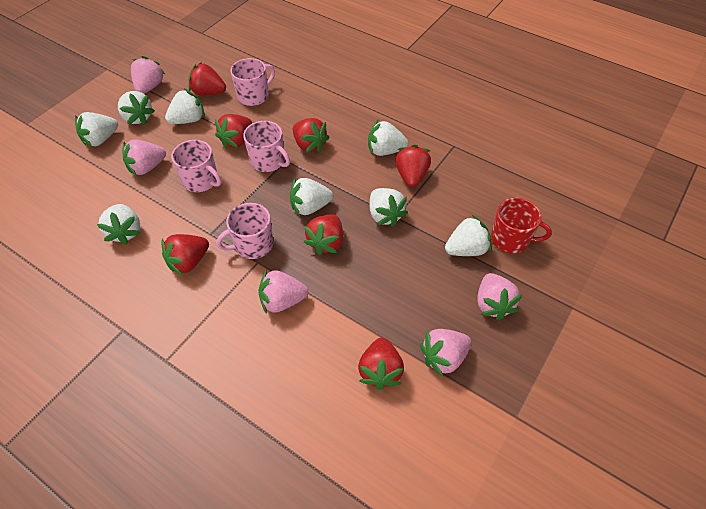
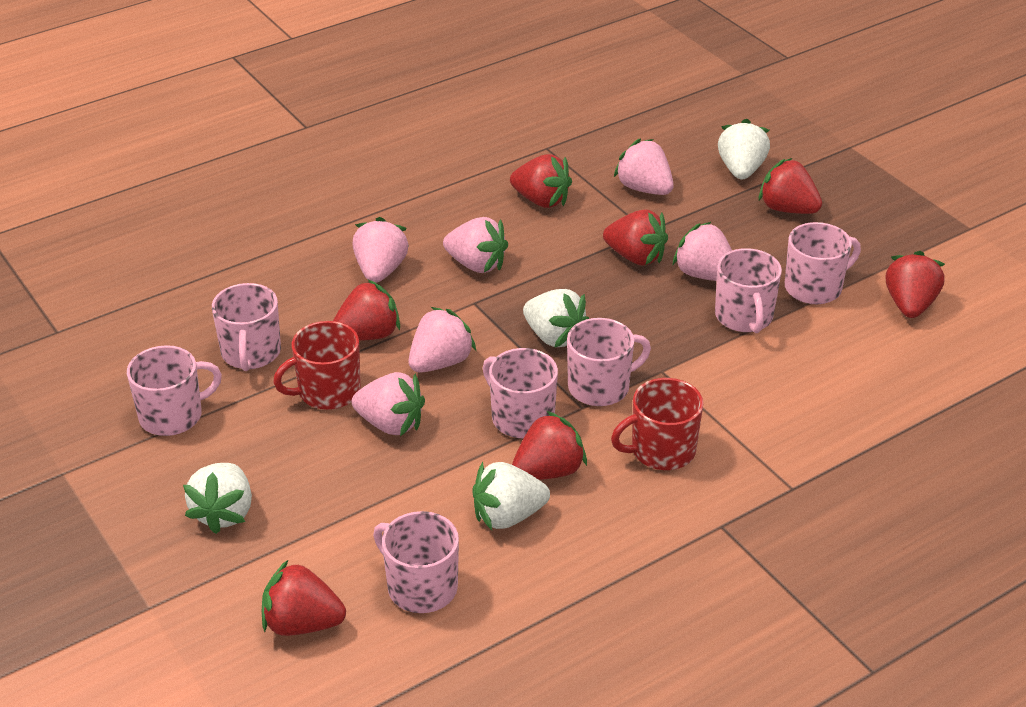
pink mug: [172,140,221,192] [216,203,273,259] [231,58,275,106] [243,121,290,172] = 4 -> [127,345,222,436] [212,283,281,371] [373,511,459,613] [483,348,558,438] [567,318,651,406] [715,248,782,333] [785,222,861,304] = 7
pink strawberry: [122,139,166,176] [131,56,165,94] [258,269,308,314] [420,329,471,377] [477,273,523,320] = 5 -> [352,372,425,436] [353,217,409,283] [408,307,476,373] [443,217,508,273] [614,138,674,195] [673,222,732,281] = 6
red mug: [491,198,552,254] = 1 -> [273,321,361,410] [611,378,704,470] = 2
white strawberry: [75,112,118,147] [97,204,141,245] [118,91,155,125] [165,89,205,124] [290,178,333,216] [368,120,408,156] [370,188,408,227] [445,215,492,256] = 8 -> [183,463,252,534] [473,462,550,530] [523,289,589,348] [718,119,770,180] = 4

